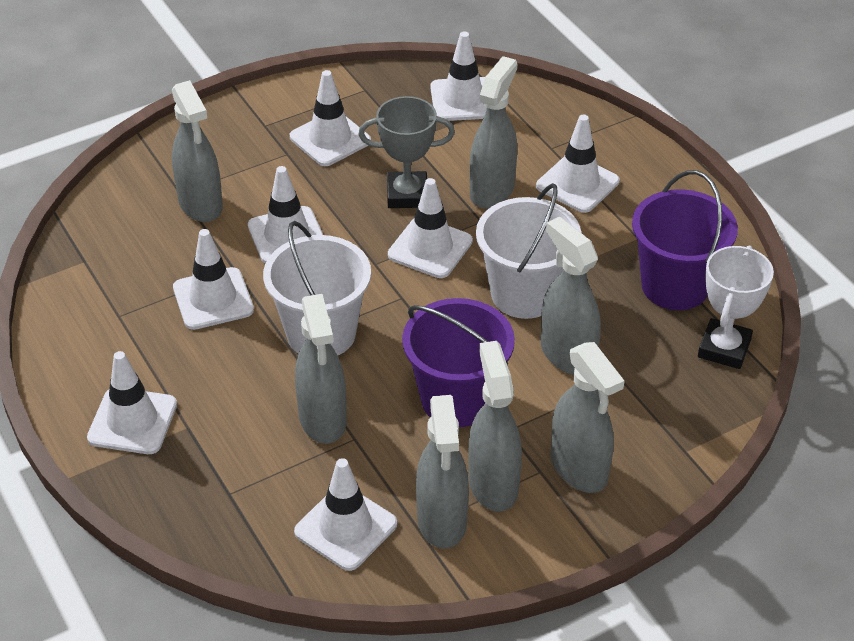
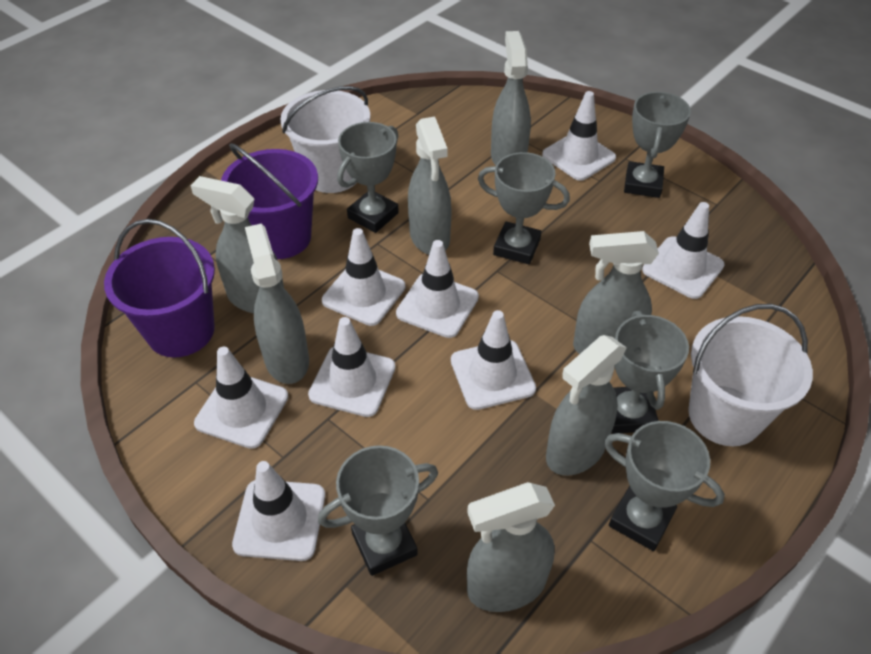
grey trophy: [358,96,455,208] = 1 -> [318,445,438,576] [337,122,399,233] [478,152,570,264] [604,421,725,551] [611,311,689,434] [624,92,691,198] = 6
white trophy: [698,246,774,369] = 1 -> none = 0

